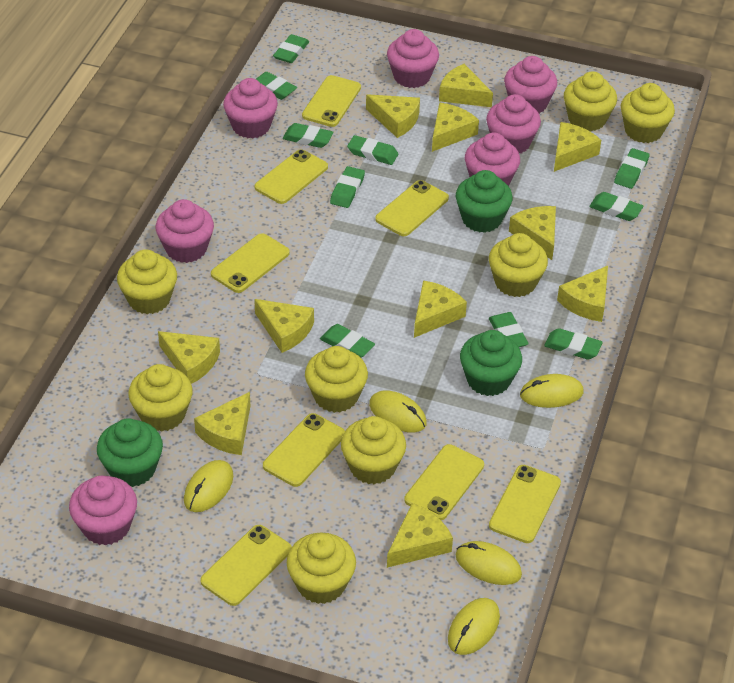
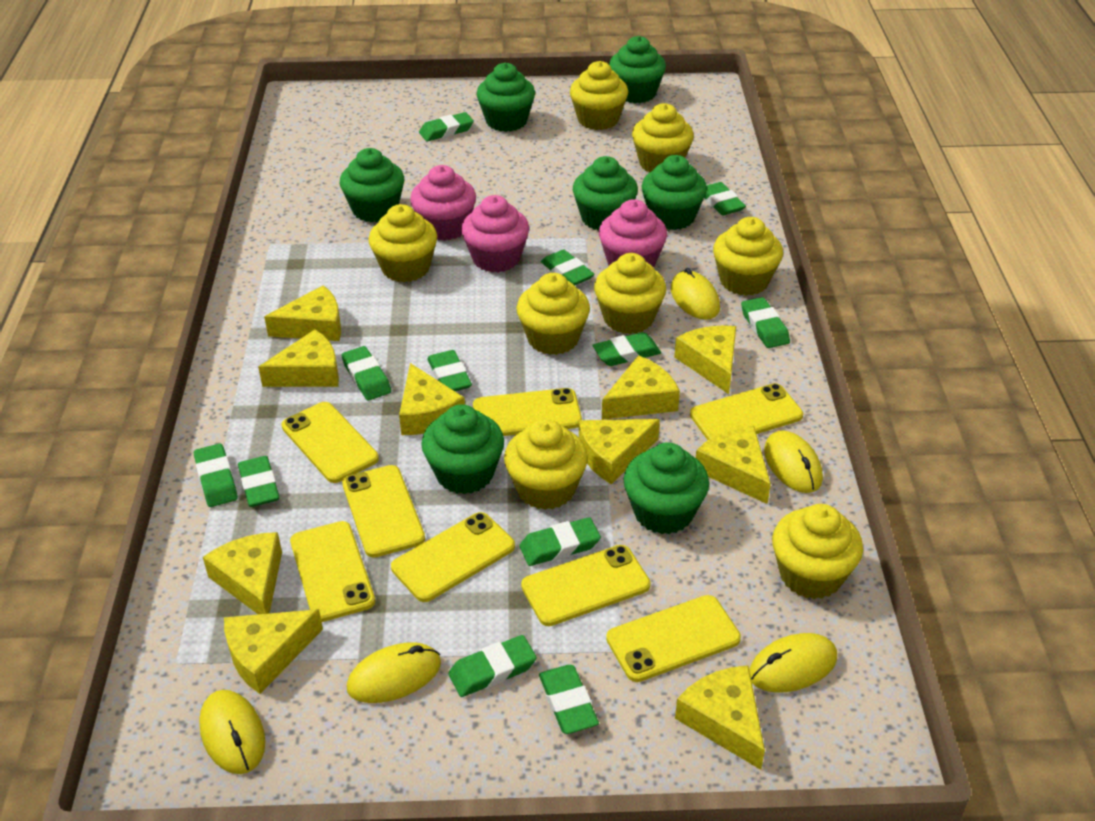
green cupcake: [97,418,163,487] [456,170,513,233] [460,330,522,396] = 3 -> [340,148,404,222] [421,404,504,494] [477,63,535,132] [573,156,638,231] [609,36,666,103] [623,442,709,534] [642,155,707,230] = 7
green eraser: [256,72,297,100] [273,34,309,63] [283,123,334,148] [320,324,375,358] [330,166,365,208] [347,135,398,165] [489,312,529,347] [544,328,603,360] [589,192,643,221] [614,148,650,189] = 10 -> [194,443,238,507] [238,456,279,507] [341,346,391,400] [419,112,474,141] [427,350,472,391] [448,635,537,697] [519,517,601,566] [539,665,599,734] [541,250,595,285] [592,332,661,366] [704,182,746,215] [741,297,790,348] = 12
pink cupcake: [69,476,137,546] [155,199,214,263] [223,78,278,139] [387,29,439,88] [465,132,520,186] [486,94,541,153] [504,56,557,114] = 7 -> [410,165,476,241] [461,195,529,273] [599,199,667,268] = 3
yellow cheese: [158,331,220,384] [194,392,250,455] [254,299,314,353] [366,94,420,138] [387,503,453,568] [414,281,467,338] [432,103,479,152] [439,64,493,107] [509,206,556,260] [554,122,601,172] [557,266,608,322] = 11 -> [203,532,282,614] [224,609,323,694] [258,329,339,387] [264,285,341,341] [399,363,465,435] [579,419,660,484] [602,355,680,420] [674,325,736,394] [675,665,765,770] [696,426,771,504] = 10

